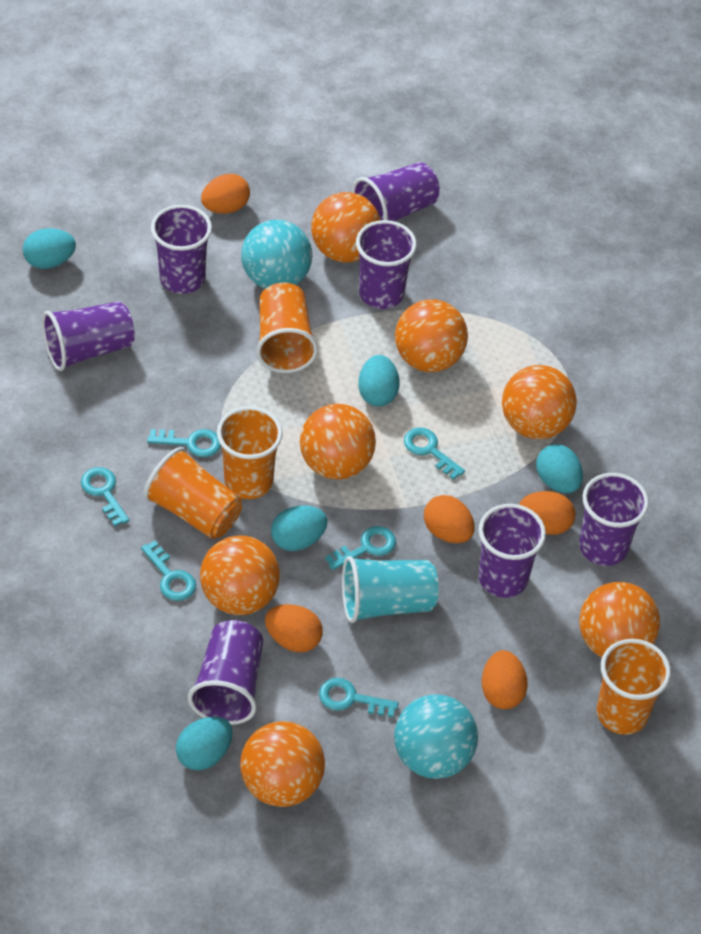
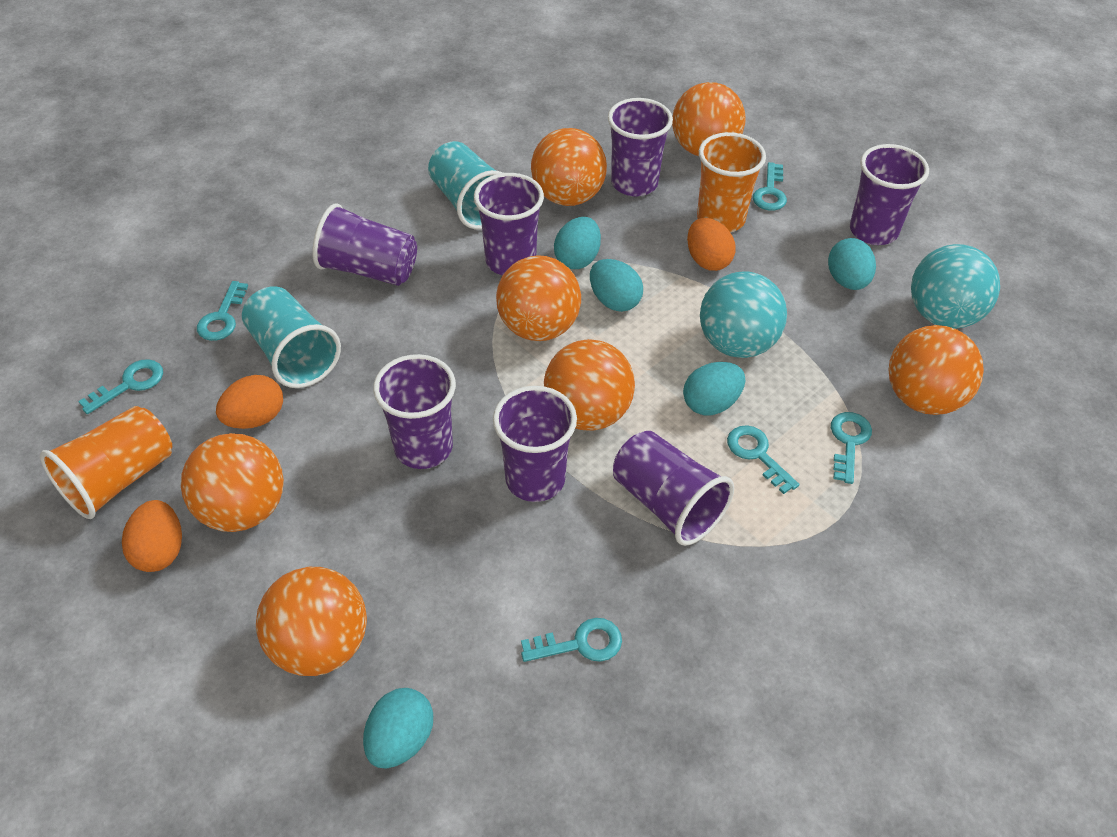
orange cup: [144,447,242,539] [217,406,283,499] [256,283,318,373] [597,639,671,735] = 4 -> [40,406,172,519] [697,132,766,232] = 2
orange egg: [201,174,250,214] [265,604,323,652] [424,495,475,543] [482,650,528,709] [519,491,576,535] = 5 -> [122,500,182,572] [216,375,283,429] [687,218,736,271] = 3
turquoise cup: [342,556,438,623] = 1 -> [242,286,341,388] [428,141,503,230] = 2

